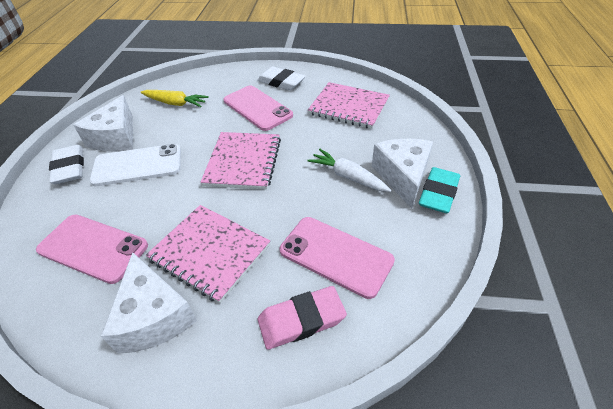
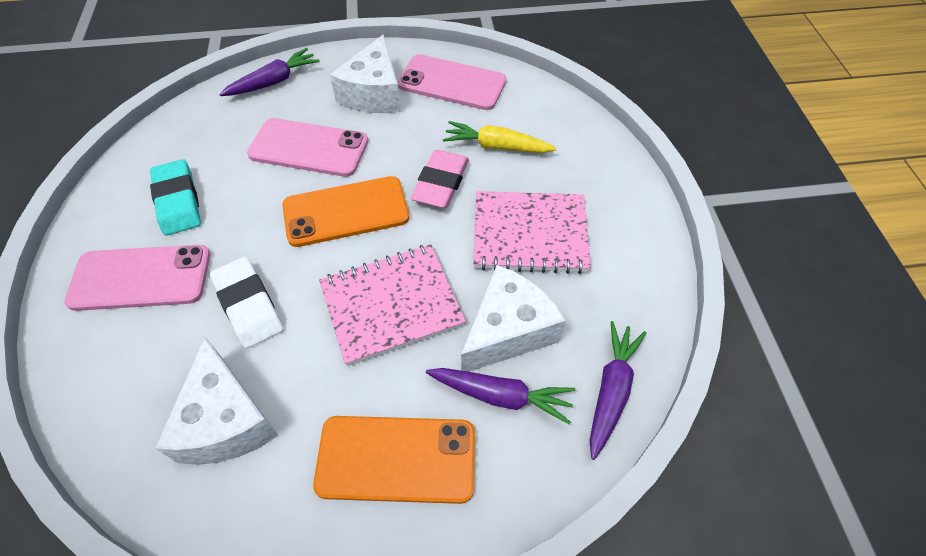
orange phone: none = 0 -> [282,176,409,247] [313,416,475,504] = 2
pink notebook: [146,205,270,303] [200,132,281,190] [308,82,390,129] = 3 -> [319,244,466,366] [473,191,591,274] = 2
purple carrot: none = 0 -> [219,48,320,96] [426,368,575,424] [589,321,647,460] = 3
white carrot: [307,149,392,192] = 1 -> none = 0
white eraser: [49,145,84,184] [257,66,305,90] = 2 -> [210,257,283,349] = 1
white phone: [89,144,181,186] = 1 -> none = 0

